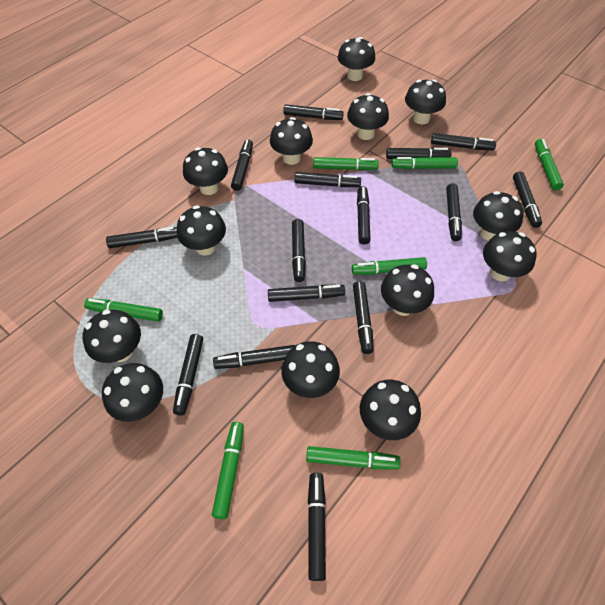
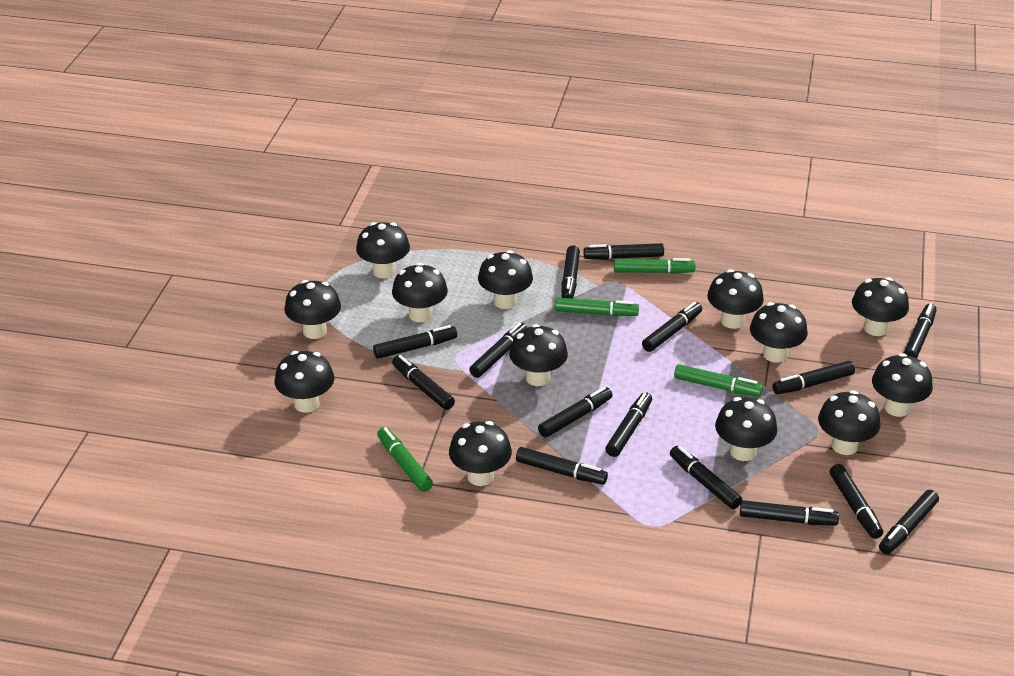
green marker: [84,298,163,322] [212,422,244,519] [306,446,401,470] [313,157,379,170] [352,257,427,275] [391,157,458,169] [535,139,564,190] = 7 -> [377,427,433,492] [555,297,639,316] [614,258,696,274] [674,364,763,397] = 4

